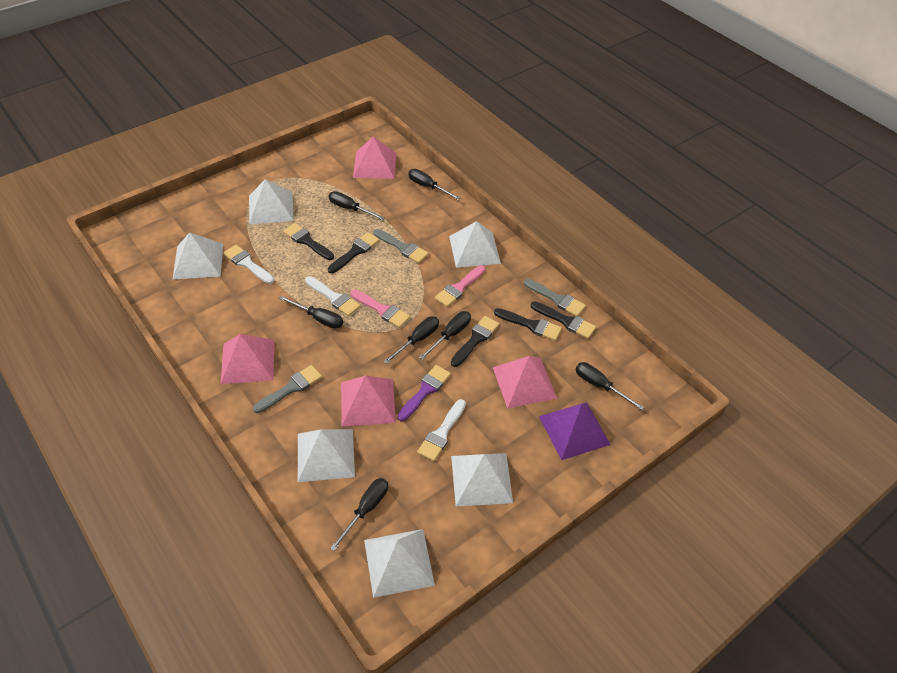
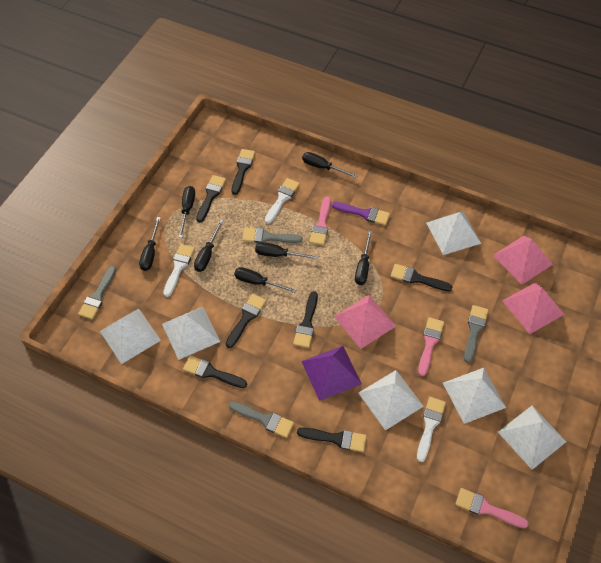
black brush: [283,223,334,260] [328,232,380,273] [451,316,499,367] [494,308,562,341] [531,301,596,339] = 5 -> [183,355,247,388] [196,175,226,222] [226,294,266,348] [232,149,255,195] [293,291,318,348] [297,428,366,452] [391,264,452,291] = 7
grey brush: [253,365,322,413] [373,229,429,263] [524,279,586,316] = 3 -> [78,266,116,319] [229,401,294,438] [242,228,302,243] [464,305,488,363] = 4
pink brush: [351,290,410,328] [435,265,486,307] = 2 -> [309,196,331,245] [418,317,444,376] [455,488,529,528] = 3
pink pyramid: [221,334,274,384] [341,376,396,426] [353,136,396,179] [493,356,557,409] = 4 -> [334,295,396,349] [493,236,553,285] [502,282,564,334] = 3

